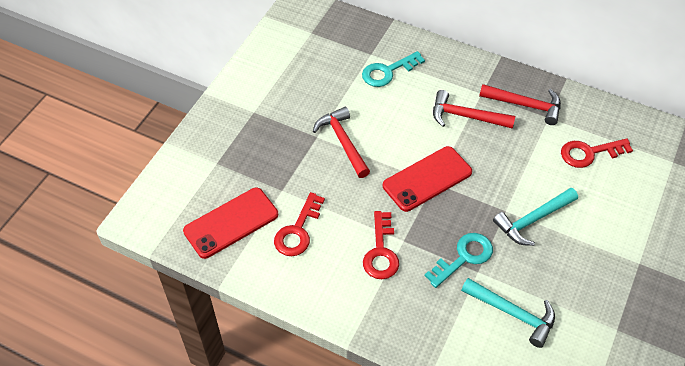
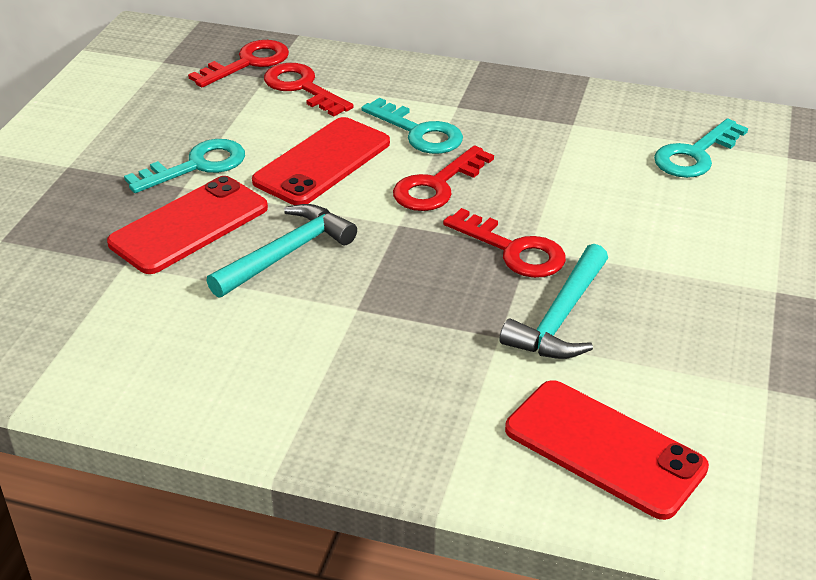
red hammer: [313,107,370,178] [433,90,515,129] [479,84,561,125] = 3 -> none = 0
red key: [274,192,325,256] [363,211,399,279] [561,138,633,168] = 3 -> [188,40,289,88] [264,63,353,117] [393,145,494,211] [443,208,566,278] = 4
red phone: [183,188,278,259] [383,146,472,212] = 2 -> [107,176,268,274] [252,117,390,205] [505,380,709,520] = 3
turquoise key: [362,51,425,87] [425,233,493,288] = 2 -> [124,139,245,193] [361,98,463,154] [654,119,748,178] = 3

